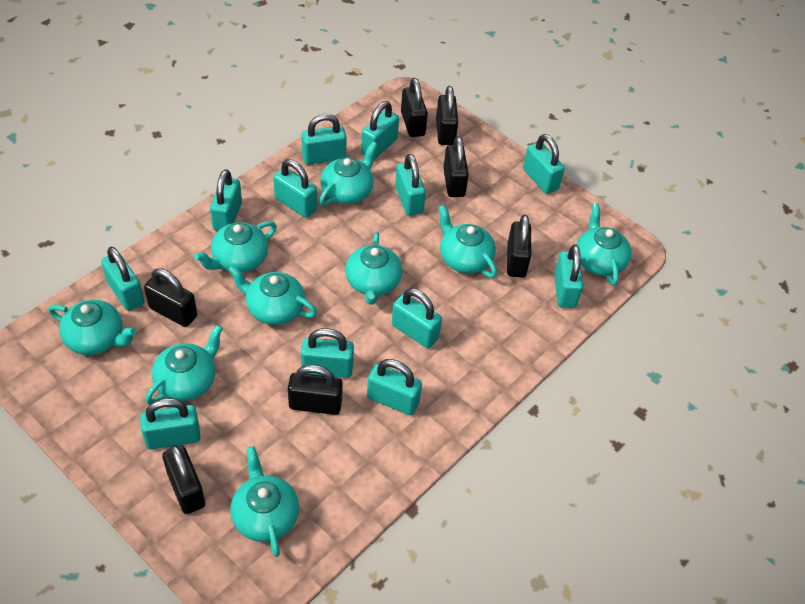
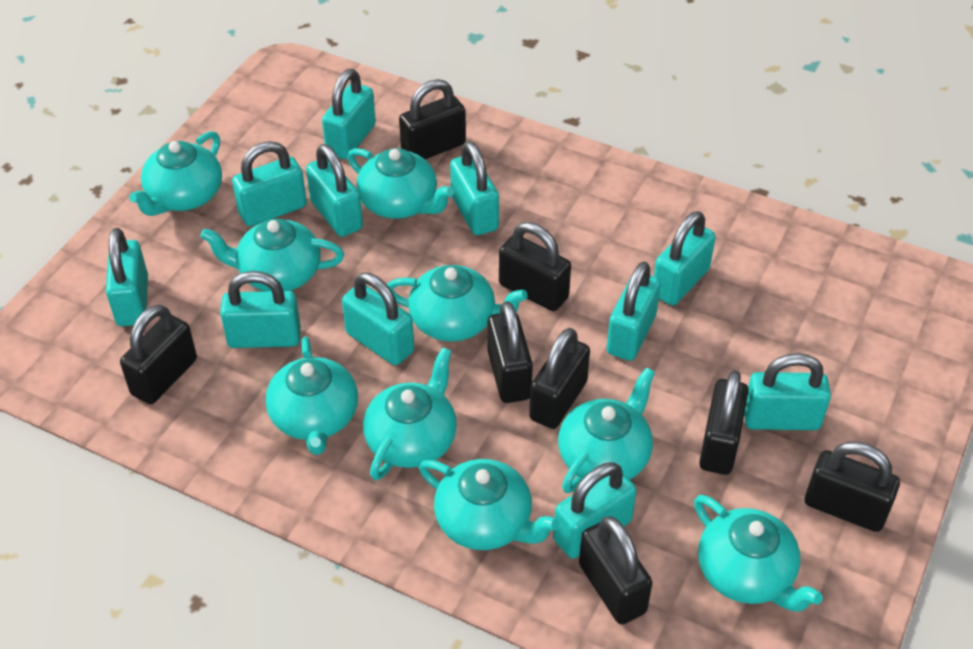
black padlock: [144,268,197,327] [162,445,205,514] [288,365,343,415] [401,78,428,137] [436,86,458,145] [443,136,469,197] [507,215,531,278] = 7 -> [120,305,197,404] [399,79,466,159] [487,301,533,403] [499,222,571,311] [529,328,590,429] [579,516,652,625] [699,370,748,475] [805,441,900,532] = 8
turquoise padlock: [101,247,144,311] [140,398,201,449] [210,169,242,231] [273,159,317,218] [301,114,347,165] [301,328,354,378] [361,101,399,159] [367,359,422,415] [392,288,442,348] [395,154,426,216] [523,134,565,194] [554,245,583,308] = 12 -> [106,228,148,326] [220,271,301,348] [232,141,307,226] [306,144,363,237] [322,69,376,159] [342,273,414,365] [450,141,499,235] [553,462,636,559] [607,261,661,361] [654,211,716,306] [744,353,831,430] = 11

